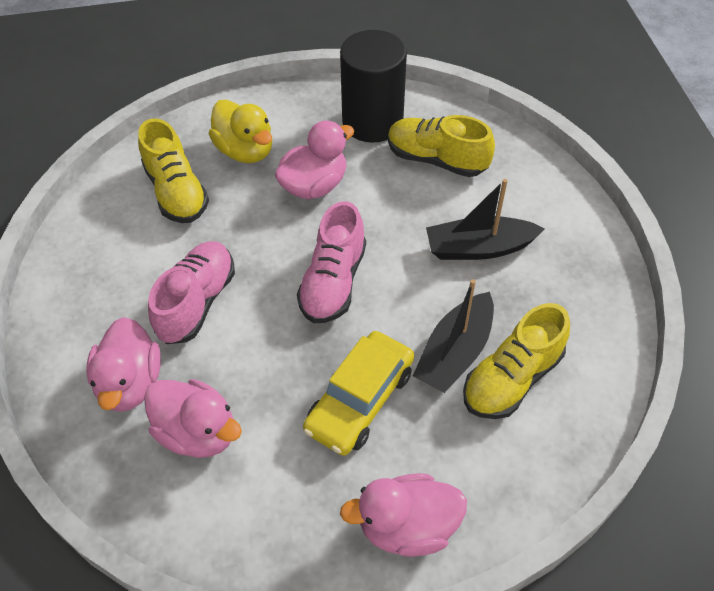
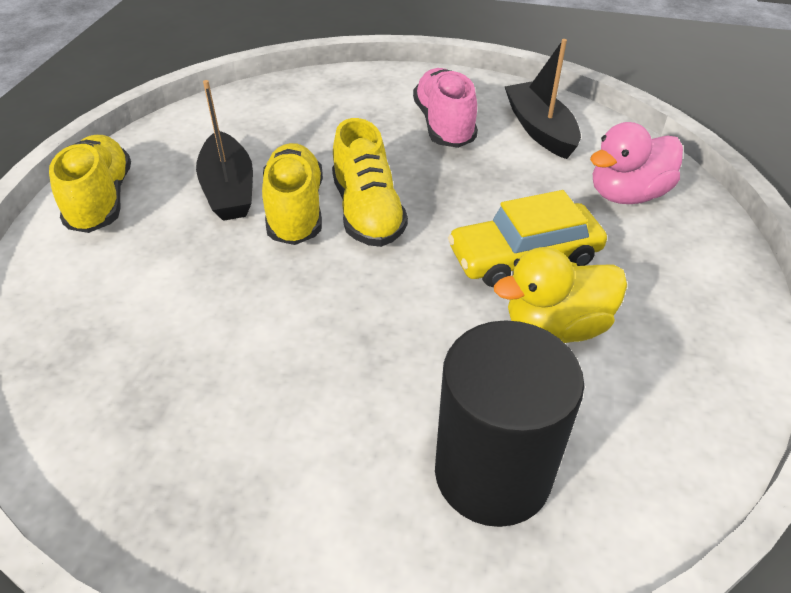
pink duck: [86,317,161,412] [144,379,242,458] [275,120,354,199] [340,473,467,557] = 4 -> [590,122,683,204] = 1
pink shoe: [148,241,235,344] [297,201,366,323] = 2 -> [413,68,478,148] = 1

